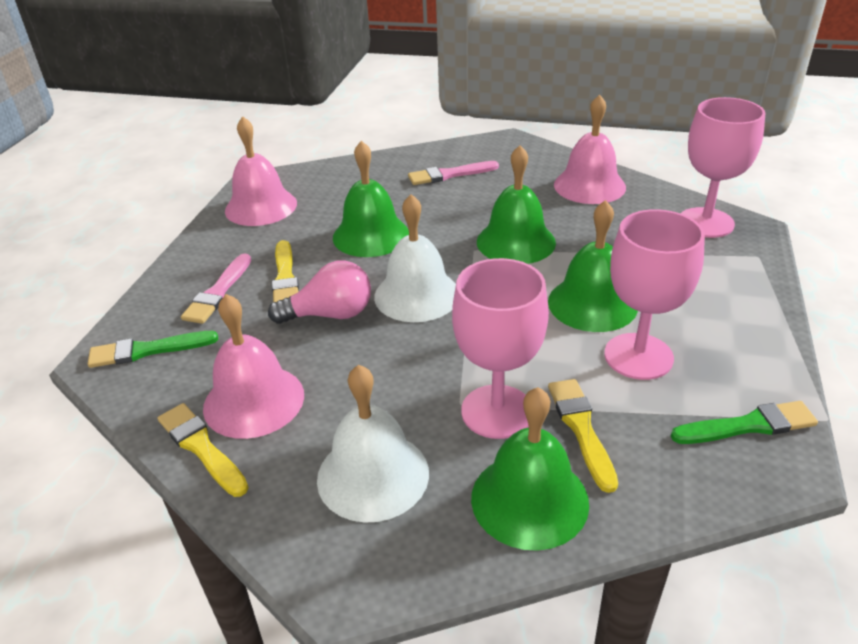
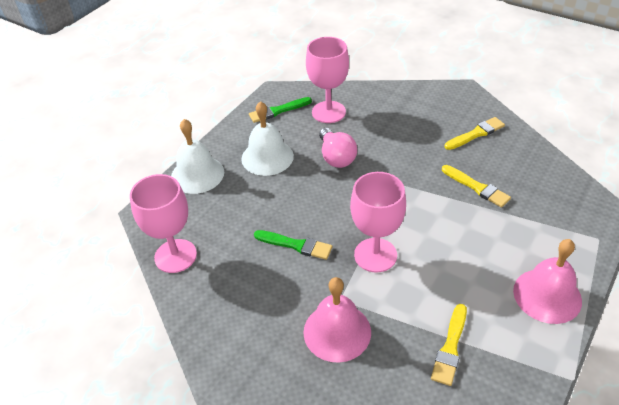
green bell: [333,141,409,257] [471,387,589,551] [477,145,556,264] [548,200,638,332] = 4 -> none = 0
pink bell: [203,294,304,439] [225,116,297,226] [554,94,626,204] = 3 -> [303,277,371,363] [513,239,582,324] = 2
pink brush: [181,254,251,324] [408,161,499,185] = 2 -> none = 0

